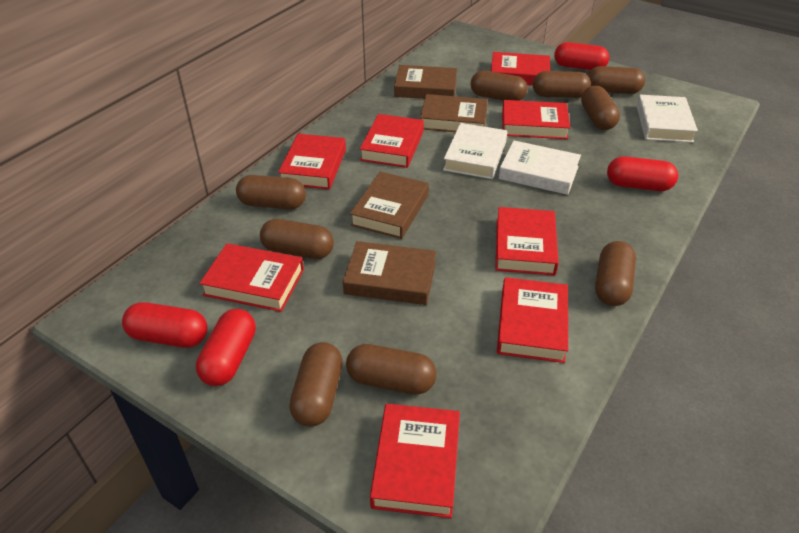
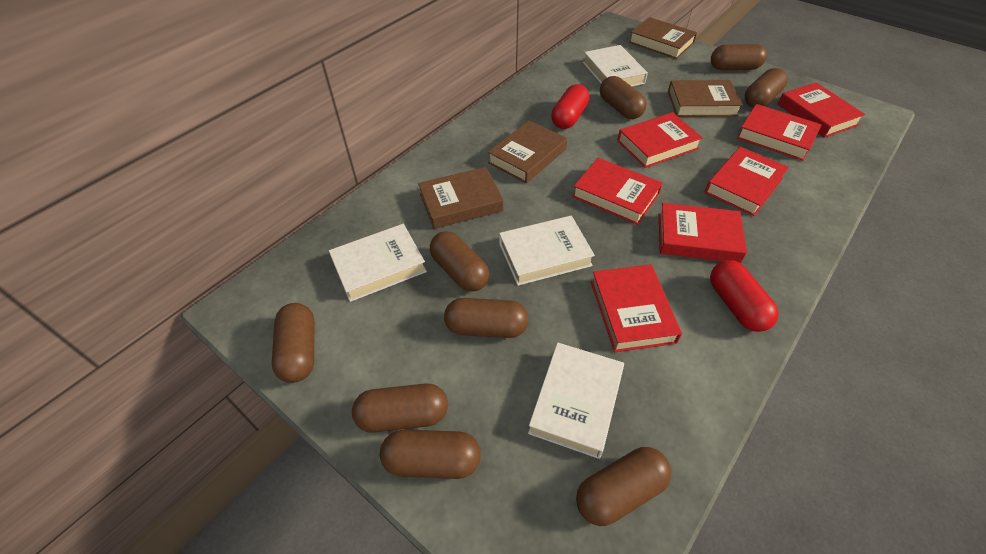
red book: [199,243,304,312] [278,134,346,189] [360,114,424,168] [370,404,460,518] [491,52,550,86] [495,207,559,276] [497,277,568,363] [502,100,570,139] = 8 -> [572,158,663,225] [591,264,682,352] [617,112,703,168] [659,203,747,263] [705,147,789,216] [737,104,822,161] [778,82,865,138] = 7
red capsule: [122,302,207,348] [196,309,256,386] [554,42,609,70] [607,156,678,191] = 4 -> [551,84,590,129] [710,260,779,332] = 2
white book: [443,123,507,179] [499,140,581,195] [637,95,698,142] = 3 -> [329,224,427,302] [499,216,595,286] [528,342,624,459] [583,45,648,86] = 4

